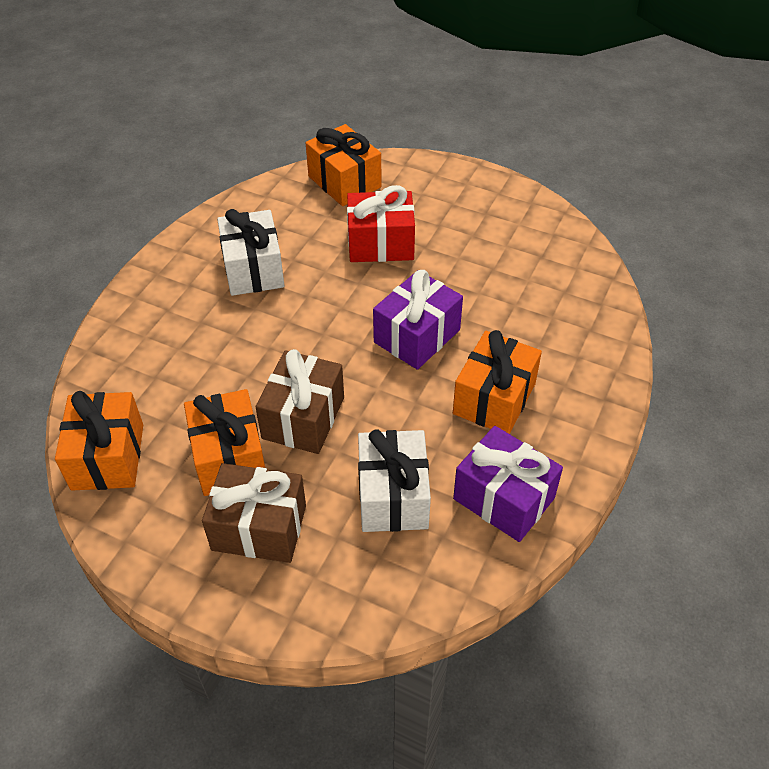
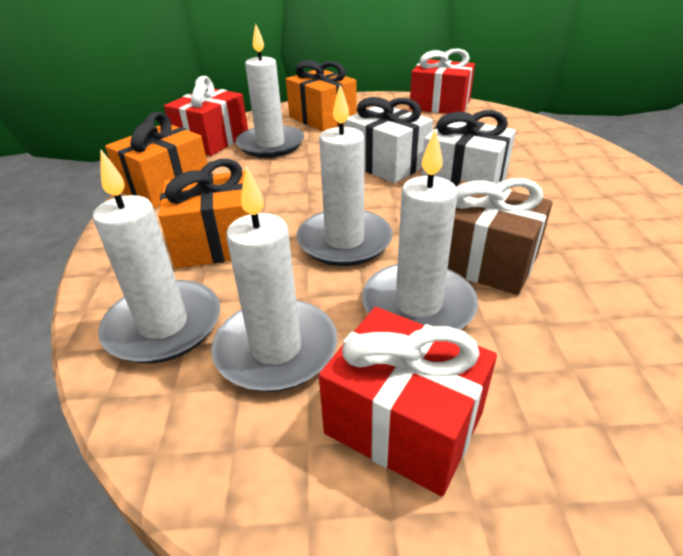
brown gift: [202,463,306,563] [256,349,344,454] = 2 -> [448,178,553,295] = 1
orange gift: [55,391,143,491] [184,389,265,496] [306,124,382,206] [453,330,542,434] = 4 -> [105,112,207,209] [159,159,249,268] [286,60,357,131] = 3
purple gift: [373,270,463,370] [453,426,563,542] = 2 -> none = 0
red gift: [347,185,415,262] = 1 -> [164,76,248,156] [319,307,497,496] [409,48,475,114] = 3
white candle: none = 0 -> [93,150,220,364] [211,165,338,392] [235,24,304,158] [296,85,393,266] [362,129,478,330] = 5

